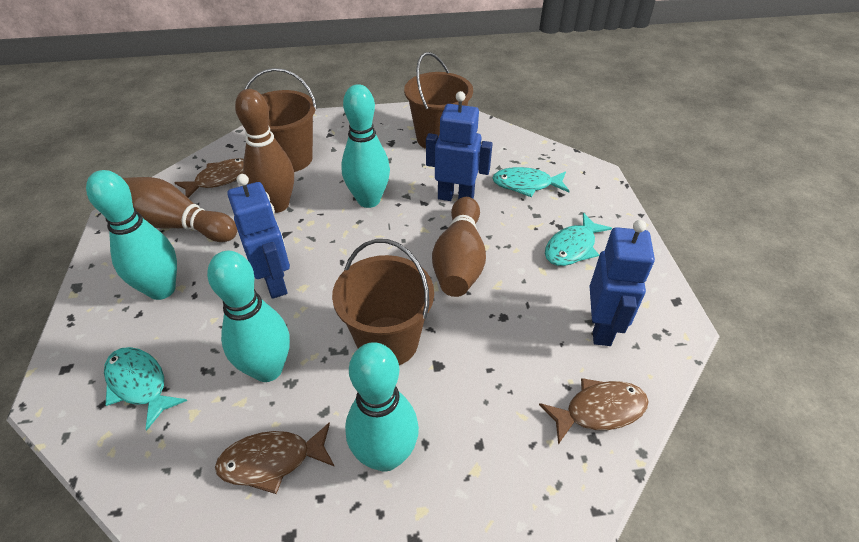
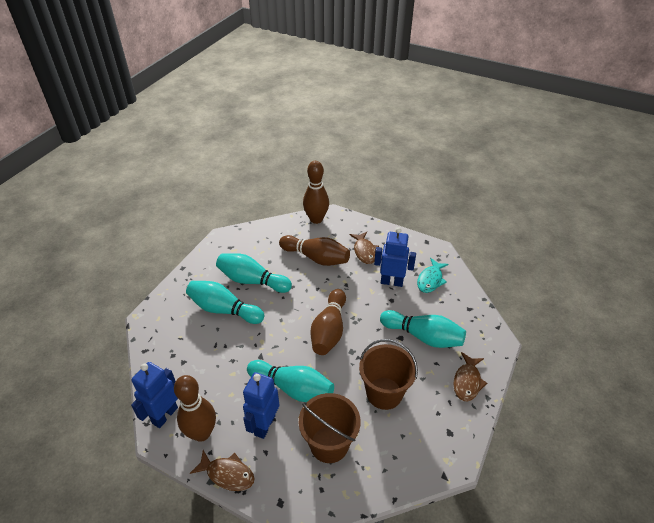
brown bowling pin: [123,177,237,242] [235,89,294,213] [432,197,486,297] = 3 -> [174,375,216,442] [279,235,350,266] [303,161,329,224] [310,289,346,355] = 4
brown bucket: [244,68,317,172] [332,239,434,365] [404,52,473,149] = 3 -> [299,393,361,463] [359,339,418,410] = 2
turquoise fish: [104,347,187,431] [492,167,569,197] [545,213,612,266] = 3 -> [417,258,449,293] = 1

